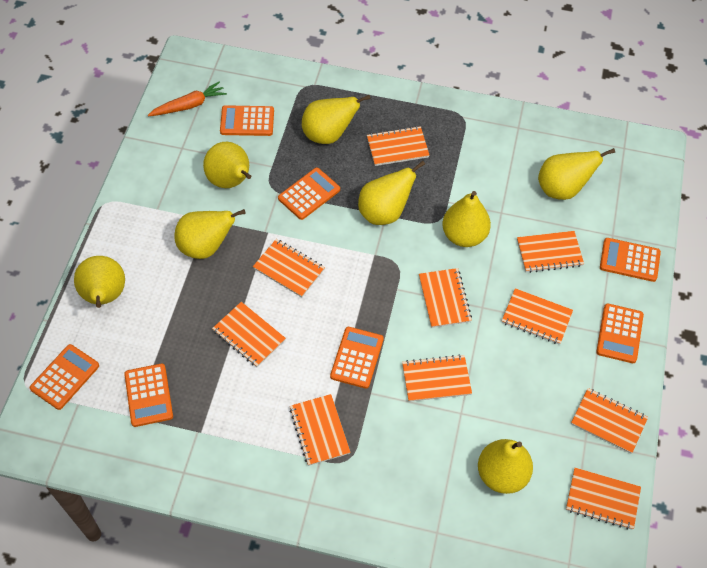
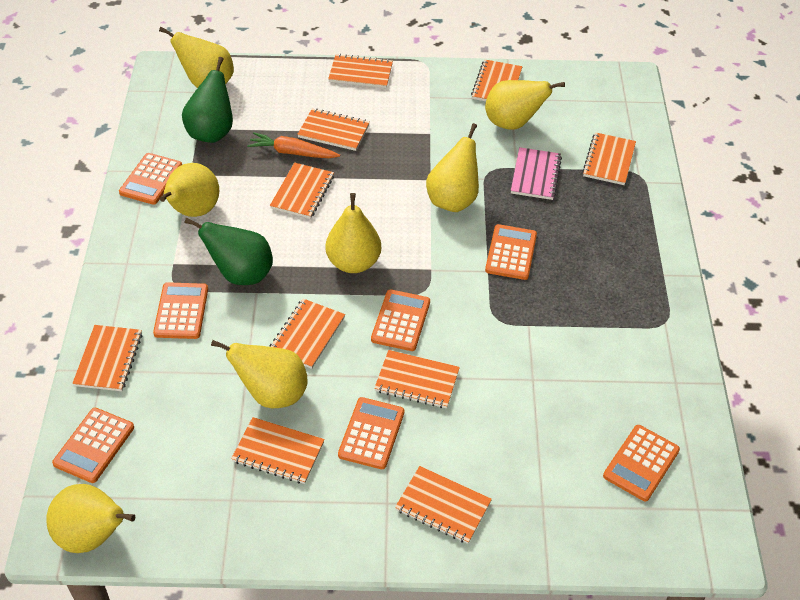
green pear: none = 0 -> [182,57,233,143] [184,218,273,285] = 2
pink notebook: none = 0 -> [511,147,562,200] = 1
yellow pear: [74,256,125,308] [174,209,246,259] [203,142,251,188] [302,95,371,144] [358,160,425,225] [442,191,491,247] [478,439,533,494] [538,148,615,200] = 8 -> [46,484,135,553] [159,27,234,88] [160,163,219,217] [211,340,308,408] [325,193,381,273] [426,123,479,212] [485,80,565,130] = 7

